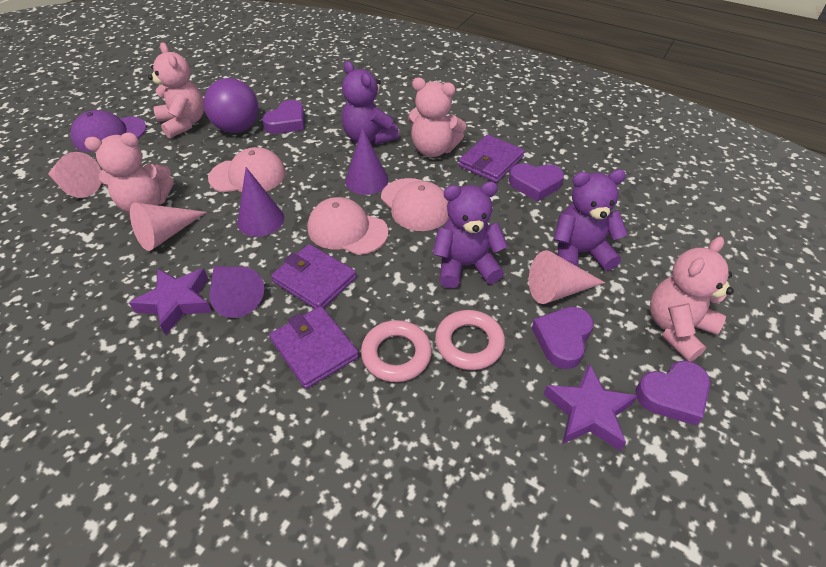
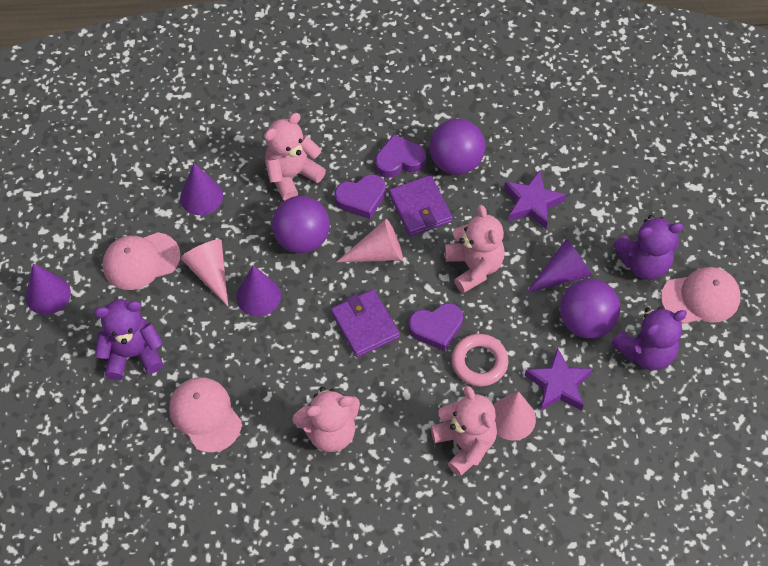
pink ring: [361,320,432,382] [435,310,505,370] = 2 -> [452,334,508,387] = 1
purple ball: [204,78,258,133] = 1 -> [272,196,330,253] [429,119,485,175] [560,279,620,339] = 3
purple cap: [70,110,147,152] = 1 -> none = 0
purple cone: [209,266,264,318] [237,167,284,237] [345,128,388,195] = 3 -> [26,263,71,315] [180,163,223,215] [236,265,281,316] [526,239,592,293] = 4
purple heart: [262,100,304,134] [509,163,564,202] [532,307,594,369] [636,361,710,426] = 4 -> [334,174,386,219] [375,134,426,178] [408,303,463,351] = 3
purple wallet: [269,306,359,389] [271,244,357,309] [459,135,525,183] = 3 -> [331,289,400,357] [389,175,453,236] = 2

